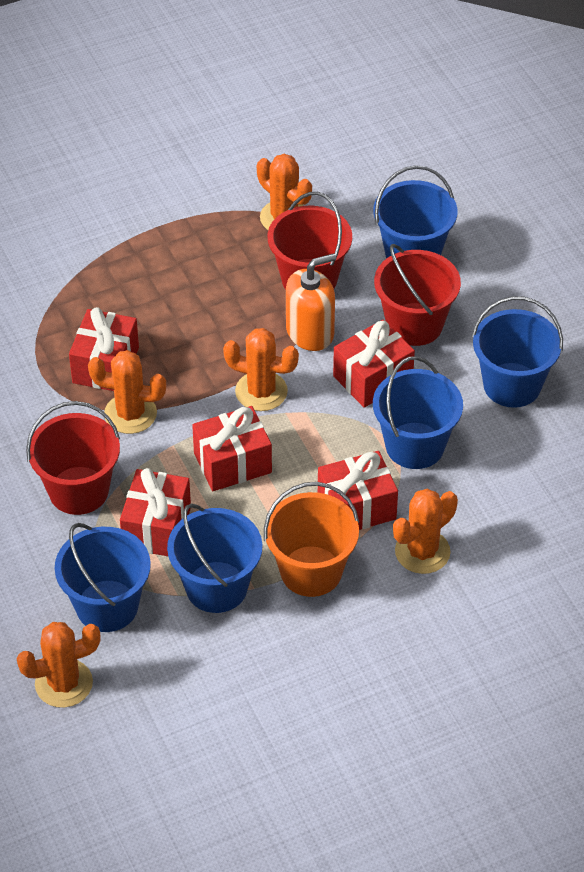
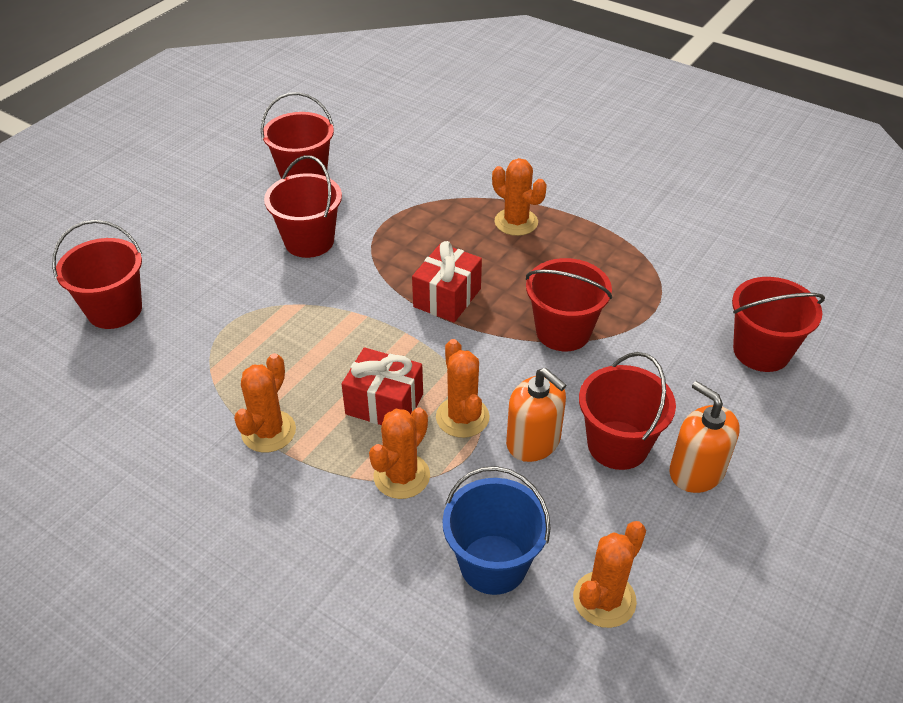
blue bucket: [55,523,151,632] [167,503,262,613] [373,165,457,259] [373,356,463,469] [472,296,563,408] = 5 -> [442,466,551,595] = 1
orange bucket: [264,482,359,597] = 1 -> none = 0
orange soap dispenser: [286,253,336,351] = 1 -> [506,368,566,462] [669,381,740,493] = 2
red bucket: [26,401,120,515] [268,192,352,290] [374,244,461,346] = 3 -> [52,220,142,329] [261,92,334,179] [264,155,342,258] [526,258,612,351] [579,352,676,470] [732,277,825,372] = 6
red gift: [69,307,139,391] [120,468,191,556] [192,406,272,491] [318,451,398,530] [333,320,415,408] = 5 -> [342,348,423,425] [412,241,482,322] = 2

